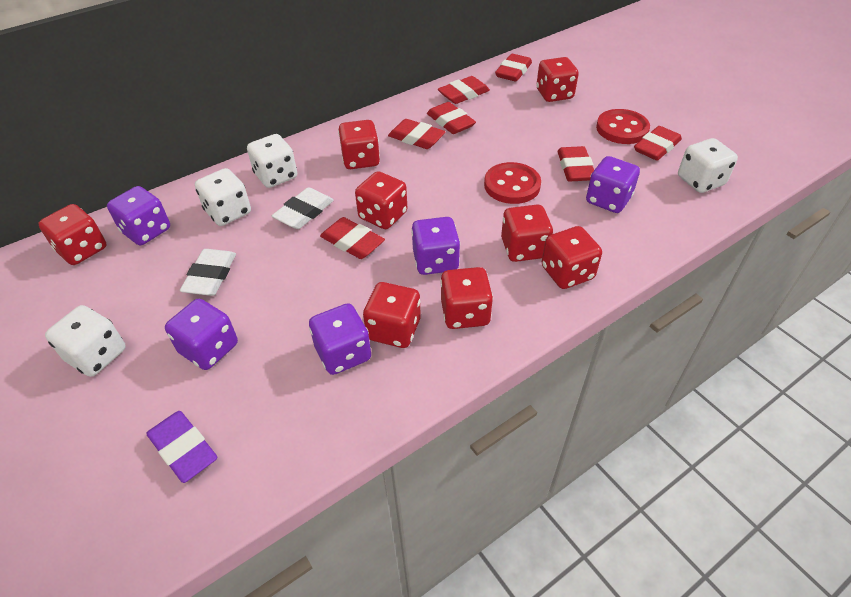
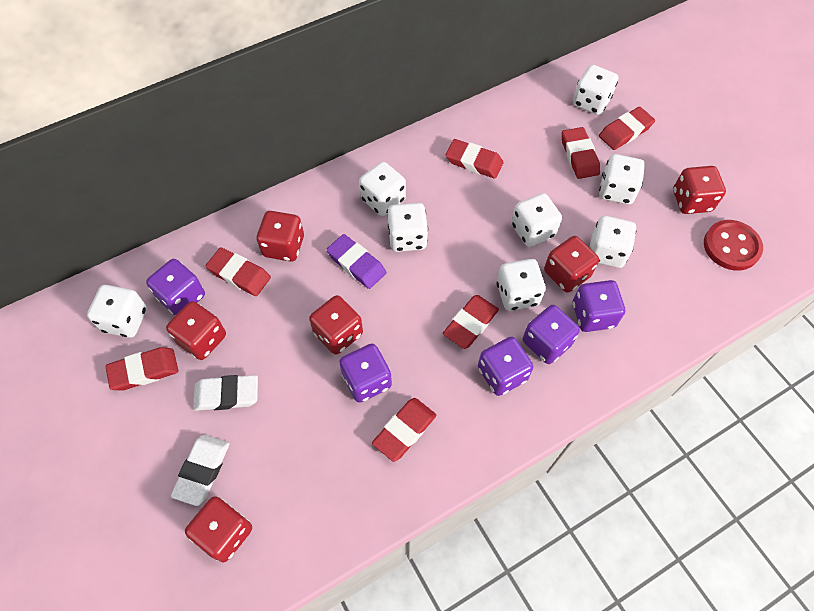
red button: [484,162,541,204] [596,109,650,144] = 2 -> [704,220,763,271] = 1
red dice: [38,204,107,265] [338,120,380,169] [355,171,407,229] [363,282,421,348] [440,267,493,329] [501,204,553,262] [536,57,579,102] [542,226,602,289] = 8 -> [166,301,226,360] [185,496,252,562] [256,211,304,262] [309,295,363,355] [544,236,599,293] [673,166,726,214] = 6
white dice: [45,305,126,377] [195,168,251,226] [247,134,297,188] [678,138,738,193] = 4 -> [87,285,147,338] [359,162,406,216] [388,203,428,252] [497,259,546,311] [511,193,562,247] [573,65,618,115] [590,216,636,268] [599,154,645,204] = 8

